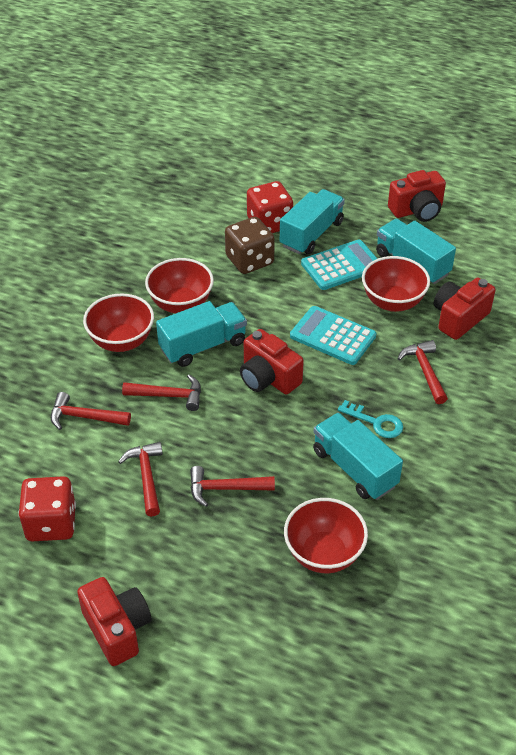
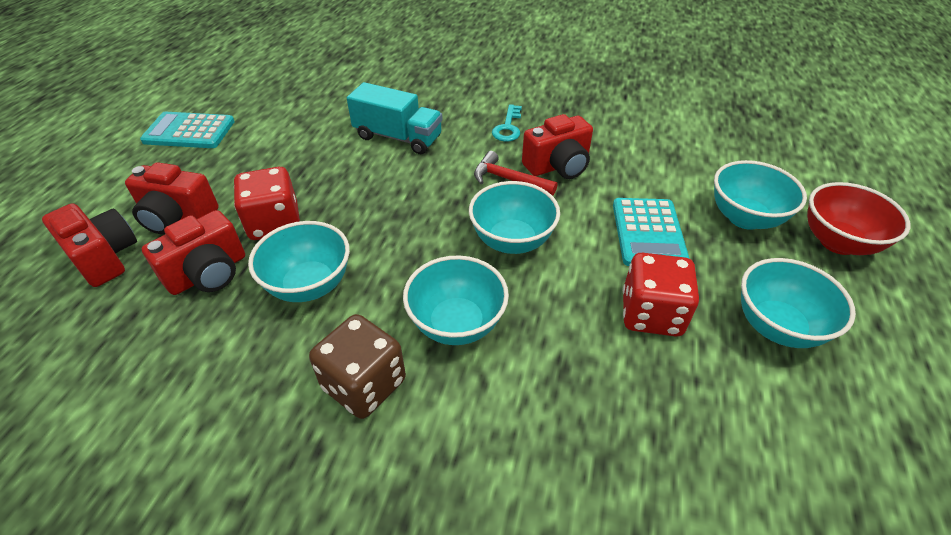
red bowl: [83,294,154,352] [145,258,214,313] [284,498,368,573] [362,256,430,312] = 4 -> [807,182,911,255] = 1
red hammer: [51,392,131,430] [118,442,163,517] [122,375,201,411] [190,466,275,507] [397,340,448,404] = 5 -> [474,151,558,196] = 1
turquoise bowl: none = 0 -> [248,221,350,302] [403,255,509,345] [469,181,560,254] [714,160,807,230] [741,258,856,348] = 5
turquoise truck: [156,301,247,367] [280,189,345,254] [313,413,403,500] [376,218,456,284] = 4 -> [347,82,443,154] = 1

